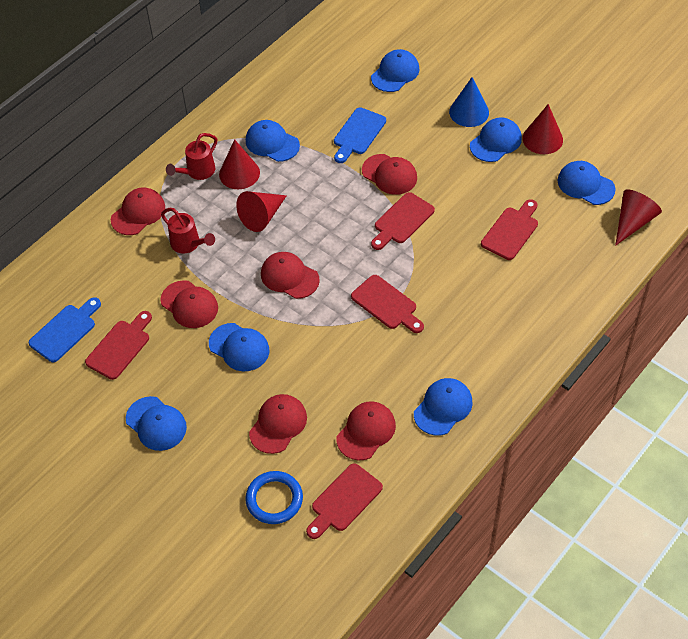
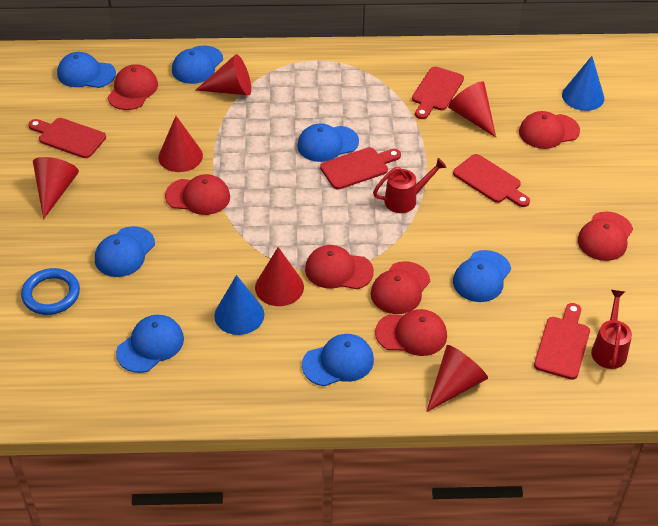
blue cone: [449,77,489,127] = 1 -> [214,275,264,335] [562,56,604,111] = 2
blue cutting board: [28,297,101,362] [334,107,386,163] = 2 -> none = 0
red cap: [111,188,165,235] [161,280,218,328] [249,394,307,454] [261,252,320,299] [337,401,396,460] [362,154,417,195] = 6 -> [108,64,158,110] [165,174,230,215] [305,245,374,289] [371,261,430,314] [375,309,447,356] [519,111,580,149] [578,211,633,261] = 7
red cone: [219,139,260,189] [236,191,287,232] [522,104,563,154] [615,189,662,246] = 4 -> [33,157,79,219] [158,116,203,172] [196,54,251,96] [255,247,304,306] [426,345,488,412] [448,81,496,137] = 6

